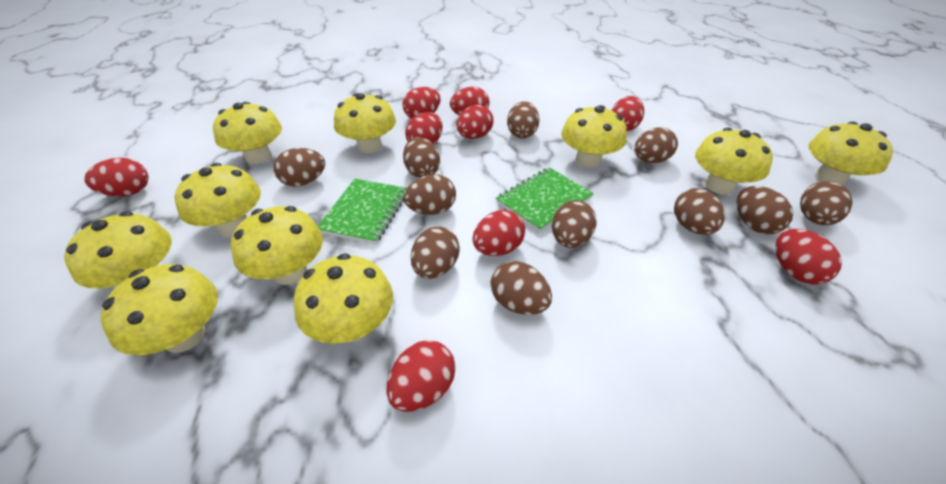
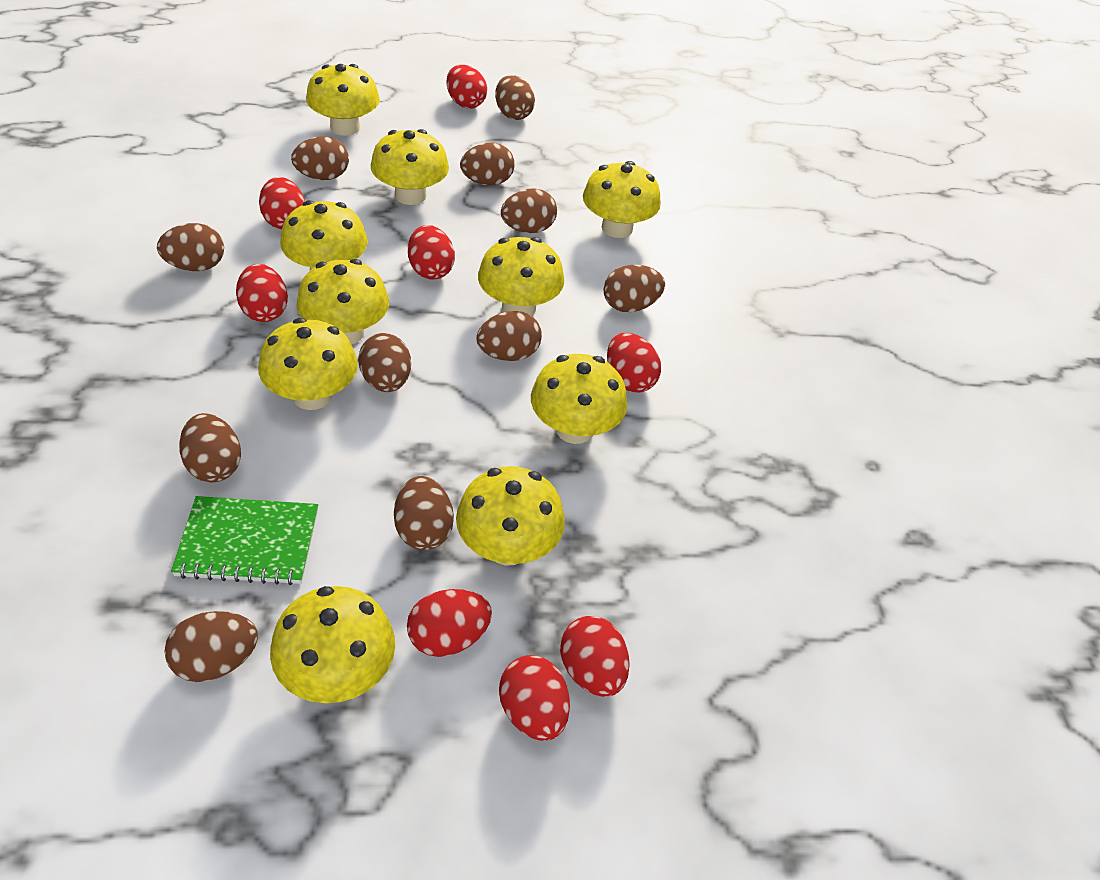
green notebook: [318,179,407,244] [496,167,594,232] = 2 -> [171,496,318,585] = 1
red egg: [84,158,149,197] [386,340,455,412] [402,87,441,119] [405,112,442,144] [450,87,489,115] [457,105,494,139] [472,210,525,256] [611,96,644,131] [775,229,842,285] = 9 -> [236,264,288,322] [259,177,305,229] [407,589,492,657] [408,225,455,279] [446,65,487,109] [499,655,570,741] [560,616,630,697] [607,333,661,393] = 8

